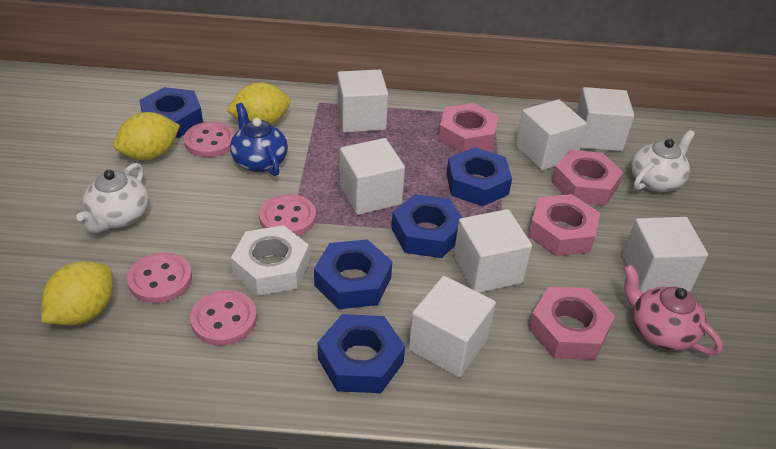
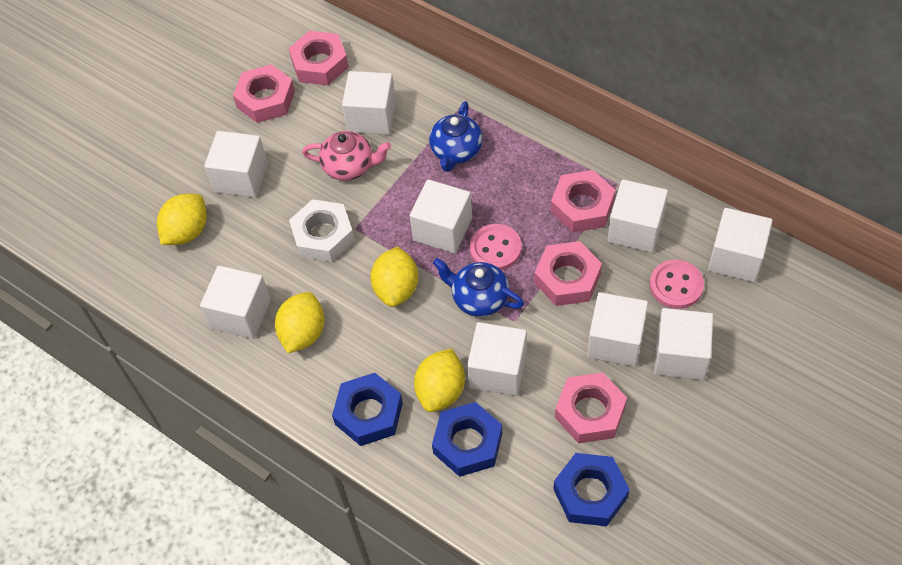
blue nut: [139,87,203,138] [314,239,392,309] [318,314,405,393] [391,194,462,258] [446,147,512,206] = 5 -> [332,373,403,446] [432,402,502,477] [554,453,630,526] = 3
blue teapot: [230,103,288,176] = 1 -> [429,101,483,172] [433,258,524,317] = 2
pink button: [127,252,192,303] [184,121,235,157] [190,290,257,346] [259,194,316,236] = 4 -> [470,224,521,270] [650,260,704,309] = 2
pink nut: [438,103,498,153] [528,194,600,256] [528,286,615,360] [552,150,624,206] = 4 -> [233,64,295,123] [288,31,349,85] [534,241,602,306] [551,170,615,233] [555,372,627,444] = 5
white cube: [337,69,388,133] [340,138,405,215] [408,276,496,378] [453,209,532,293] [515,99,587,171] [576,87,634,151] [622,217,708,293] = 7 -> [200,265,271,339] [204,131,268,198] [342,71,396,135] [410,179,472,253] [467,322,527,396] [587,292,648,367] [608,179,668,253] [654,308,713,380] [708,208,773,282] = 9
white teapot: [76,163,149,233] [631,130,695,192] = 2 -> none = 0
yellow lemon: [41,261,113,326] [114,112,180,161] [226,82,290,125] = 3 -> [157,194,207,245] [275,292,325,353] [370,247,418,307] [414,348,465,412] = 4

